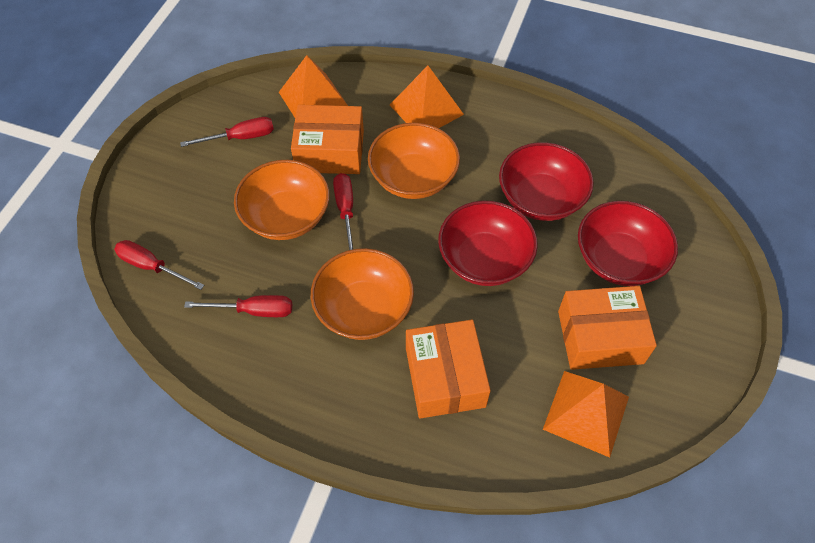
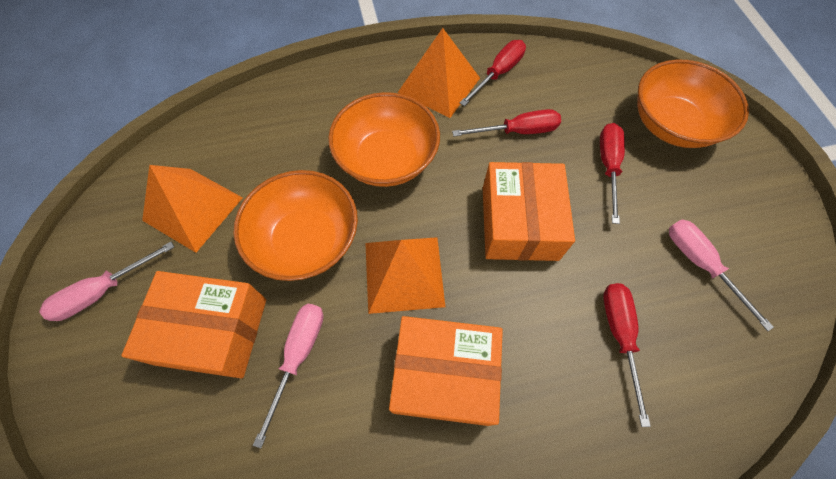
pink screwdriver: none = 0 -> [39,242,174,321] [253,304,324,448] [669,219,774,331] = 3
red bowl: [438,201,538,286] [499,142,594,221] [578,201,678,286] = 3 -> none = 0

